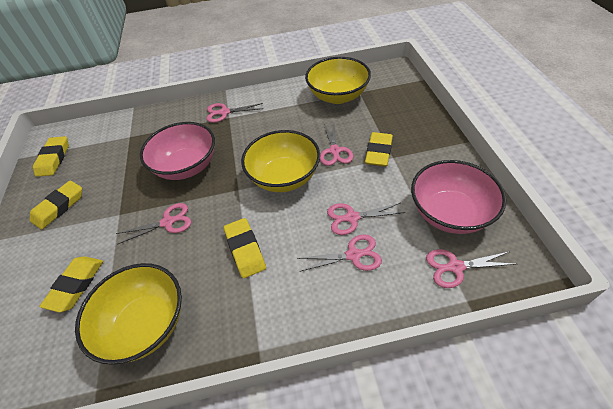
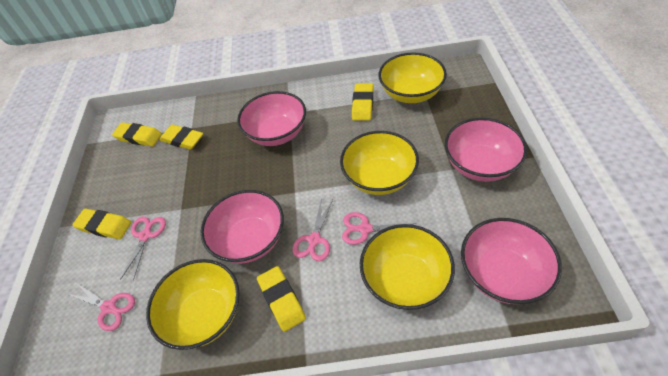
pink bowl: [140,122,215,180] [411,160,506,234] = 2 -> [200,190,284,264] [237,91,306,146] [445,118,527,182] [461,218,562,304] = 4
pink scissors: [116,203,191,245] [206,103,263,123] [297,234,382,271] [320,122,353,166] [327,203,405,235] [426,249,515,288] = 6 -> [67,283,135,331] [121,217,166,281] [293,200,333,261] [342,212,416,245] = 4
yellow bowl: [75,263,182,365] [241,130,320,192] [305,57,371,104] = 3 -> [146,259,240,350] [340,131,419,195] [360,224,455,310] [379,52,447,103] = 4

